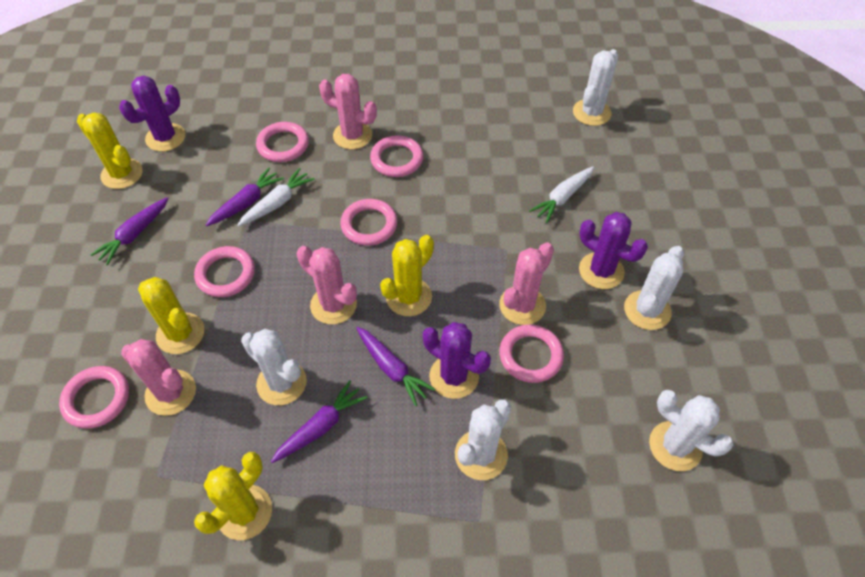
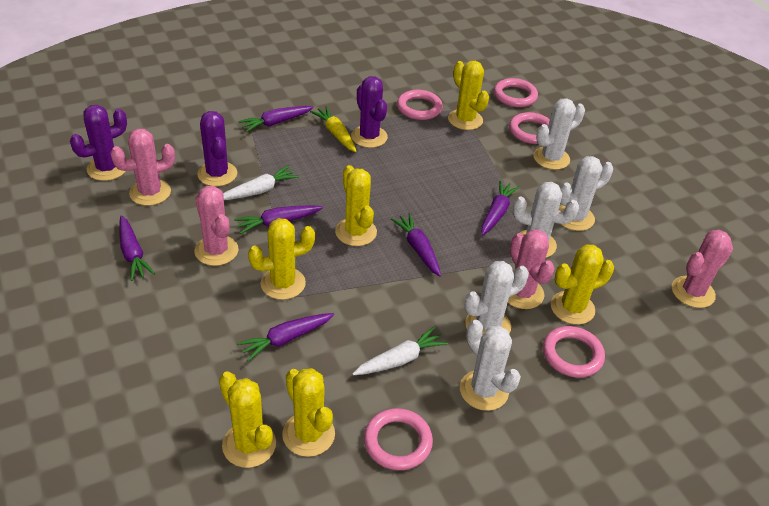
pink ring: [59,366,129,429] [194,246,255,297] [256,122,309,162] [340,199,397,246] [370,136,423,177] [499,324,564,383] = 6 -> [364,408,433,470] [397,90,443,120] [494,78,538,107] [509,112,550,144] [543,326,605,378] = 5
purple carrot: [90,197,169,265] [206,168,284,226] [270,380,367,463] [356,327,435,406] = 4 -> [119,215,155,281] [234,205,323,234] [237,313,334,361] [238,106,314,132] [391,213,441,277] [481,181,519,236] = 6
yellow cactus: [77,112,143,189] [138,277,204,354] [194,452,272,540] [380,235,434,316] = 4 -> [219,372,276,468] [248,218,315,300] [282,368,335,457] [335,165,377,246] [448,61,489,130] [551,244,614,325] = 6
yellow carrot: none = 0 -> [310,106,357,152] = 1

